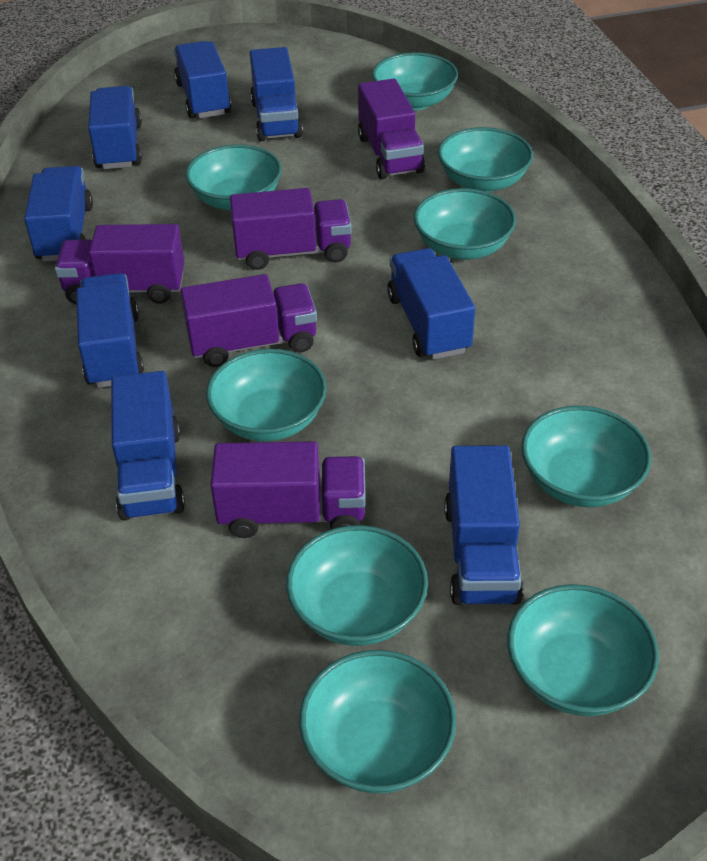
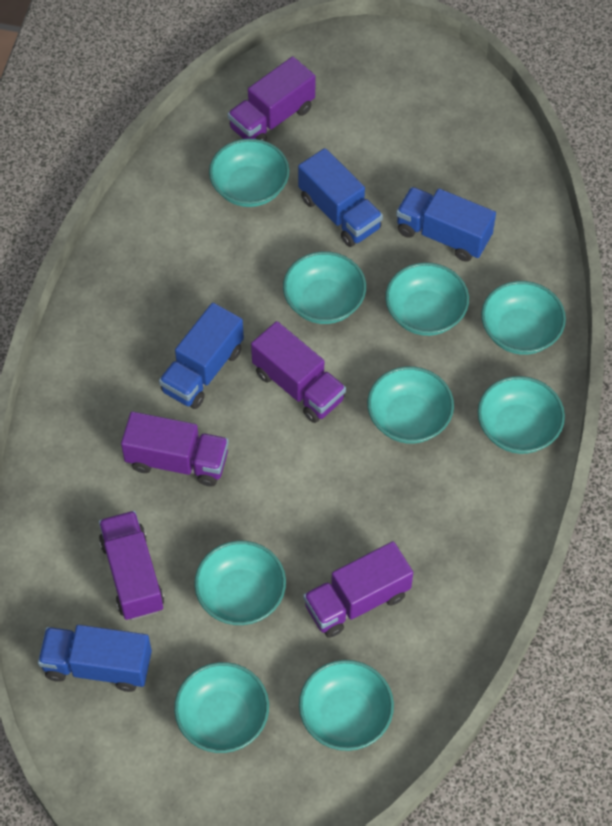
blue truck: [24,166,93,262] [76,273,144,388] [88,86,142,169] [111,371,185,521] [174,41,231,118] [250,47,303,141] [387,248,475,360] [444,445,524,605] = 8 -> [38,625,152,692] [159,303,244,409] [298,148,383,247] [396,187,496,262] = 4

